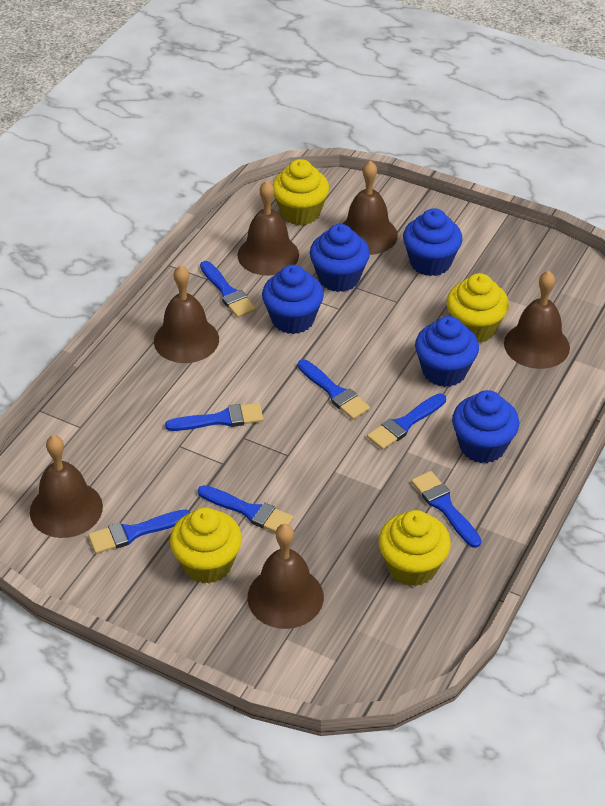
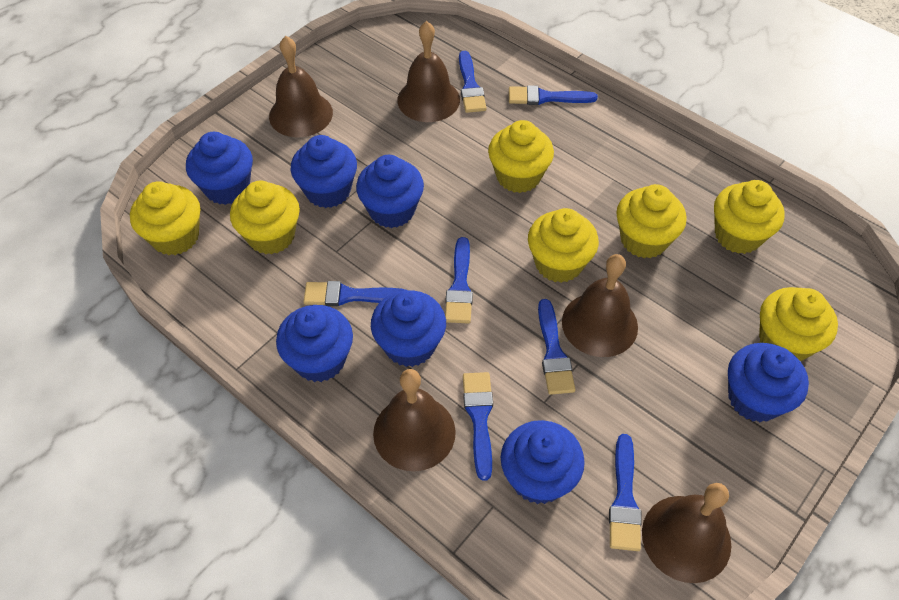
blue cupcake: [262,265,324,334] [310,224,370,292] [403,208,462,276] [415,316,479,387] [452,390,519,463] = 5 -> [186,132,253,205] [276,305,353,382] [290,135,357,208] [356,155,424,228] [371,290,446,367] [501,420,585,504] [728,343,809,422] = 7
brown bell: [30,435,103,538] [154,265,219,363] [237,181,299,276] [247,524,324,629] [342,161,398,255] [504,271,570,369] = 6 -> [269,36,333,137] [373,369,456,471] [397,21,460,122] [562,254,638,357] [642,483,731,583] = 5
yellow cupcake: [170,507,242,584] [272,159,329,226] [378,510,451,587] [446,273,509,343] = 4 -> [130,181,200,255] [230,181,300,255] [488,120,554,193] [528,208,599,283] [616,184,687,258] [714,180,785,254] [759,287,838,361] = 7

